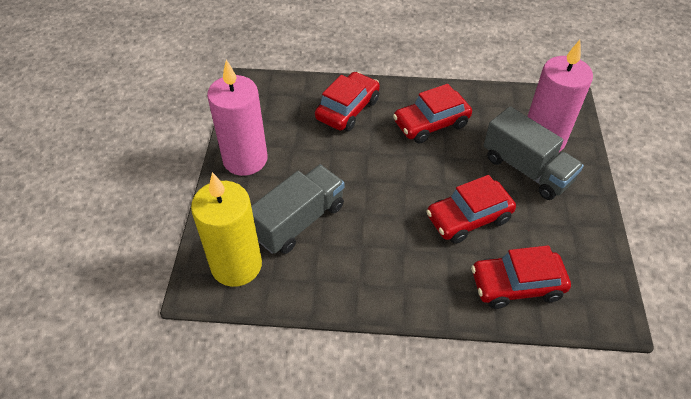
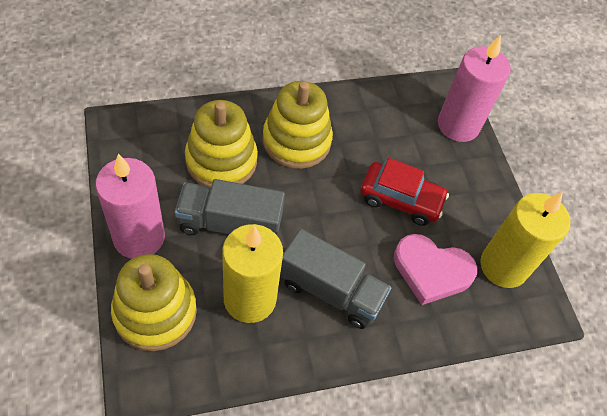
pink heart: none = 0 -> [394,234,477,305] = 1
red car: [315,72,380,131] [393,84,472,144] [426,175,516,244] [471,245,571,309] = 4 -> [360,158,449,226] = 1
yellow candle: [191,172,262,287] = 1 -> [222,224,283,323] [480,192,570,288] = 2
yellow stacking toy: none = 0 -> [111,254,197,351] [185,100,258,188] [263,81,333,169] = 3

